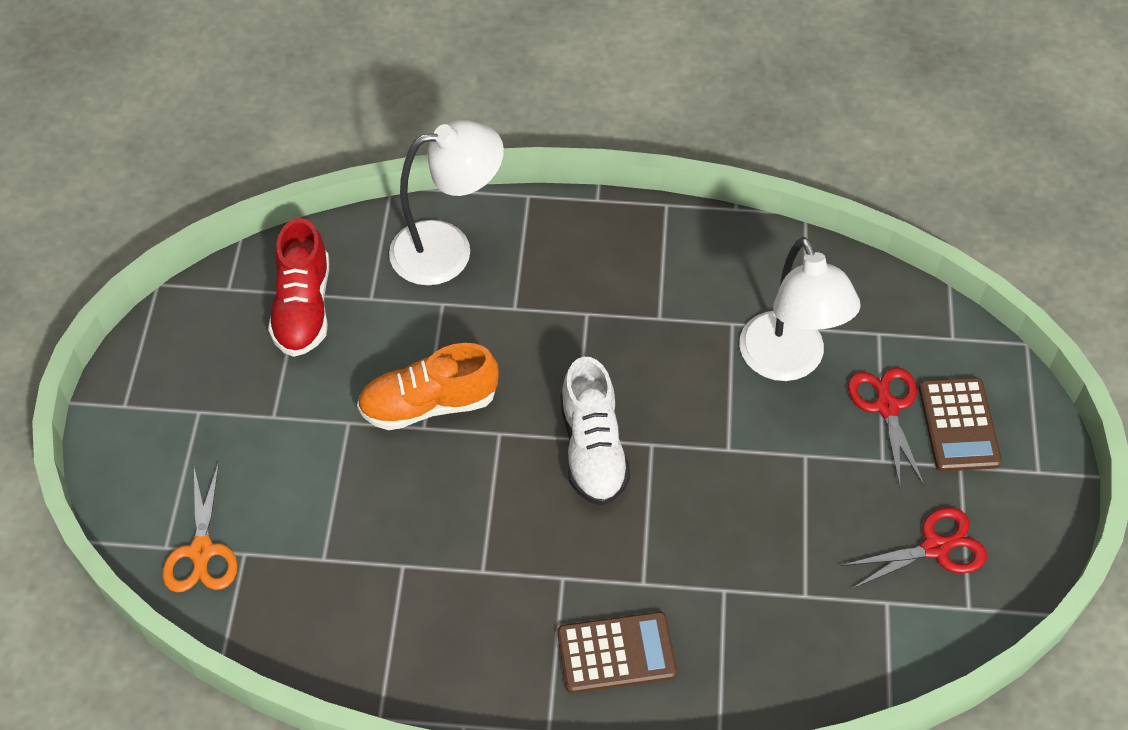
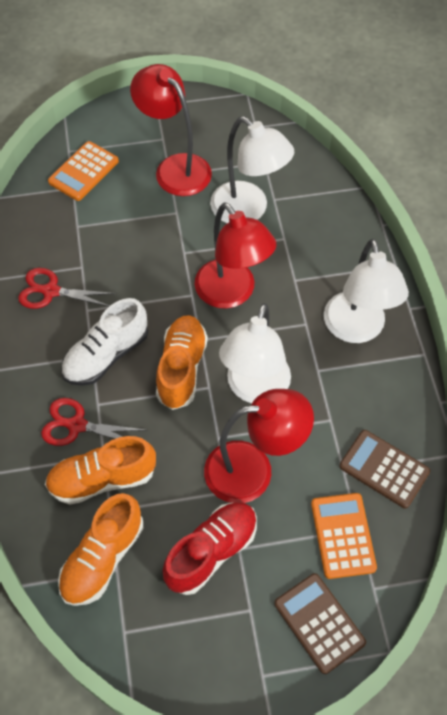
orange calculator: none = 0 -> [48,141,119,201] [311,493,377,579] = 2
orange scissors: [163,462,238,592] = 1 -> none = 0
orange shoe: [357,343,499,430] = 1 -> [45,436,156,505] [58,493,143,606] [156,315,208,410] = 3
red lamp: none = 0 -> [130,64,212,196] [195,202,276,309] [204,389,314,503] = 3
white lamp: [389,120,504,285] [739,237,861,381] = 2 -> [210,116,294,223] [219,303,291,403] [324,239,409,343] = 3

